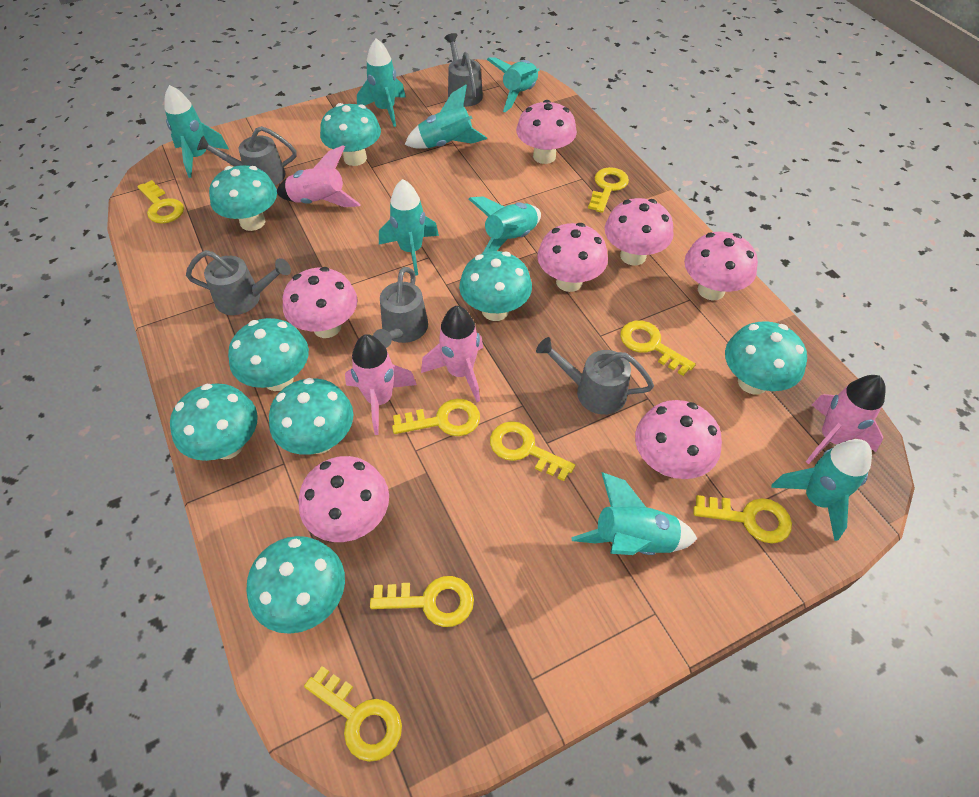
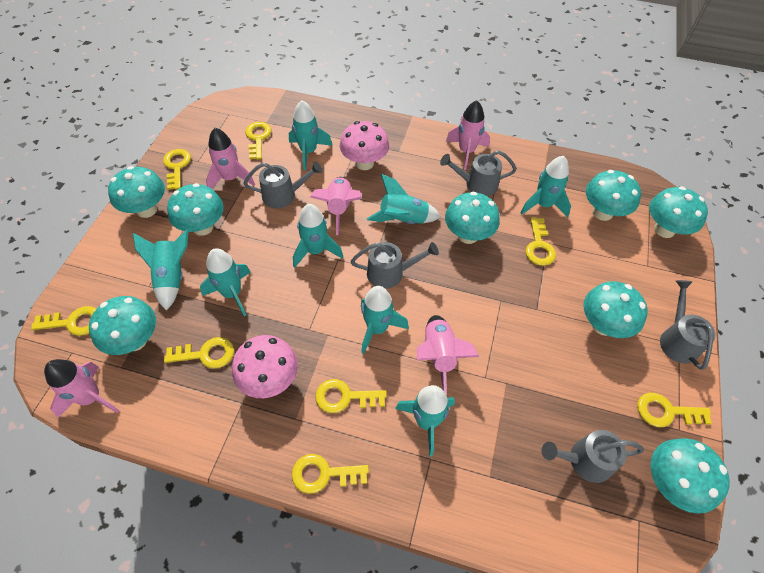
pink mushroom: [283,267,358,338] [299,456,389,542] [516,100,577,164] [537,223,608,292] [605,198,674,265] [635,400,722,479] [684,231,758,300] = 7 -> [232,335,298,398] [340,121,389,170] = 2
pink rocket: [277,145,361,207] [345,334,417,435] [421,306,483,402] [806,375,886,464] = 4 -> [44,359,119,418] [206,128,255,188] [310,177,362,235] [417,315,479,395] [446,100,490,170] = 5

